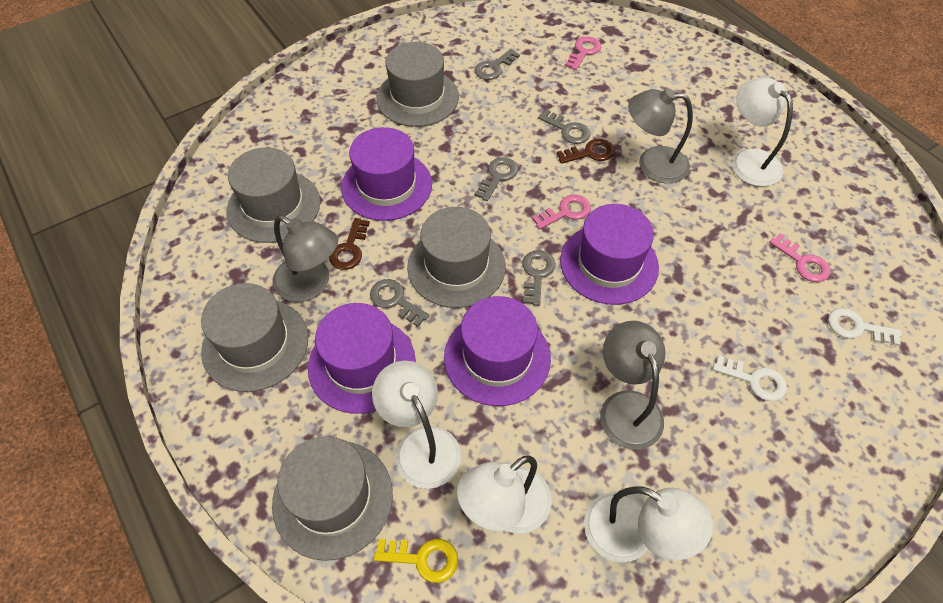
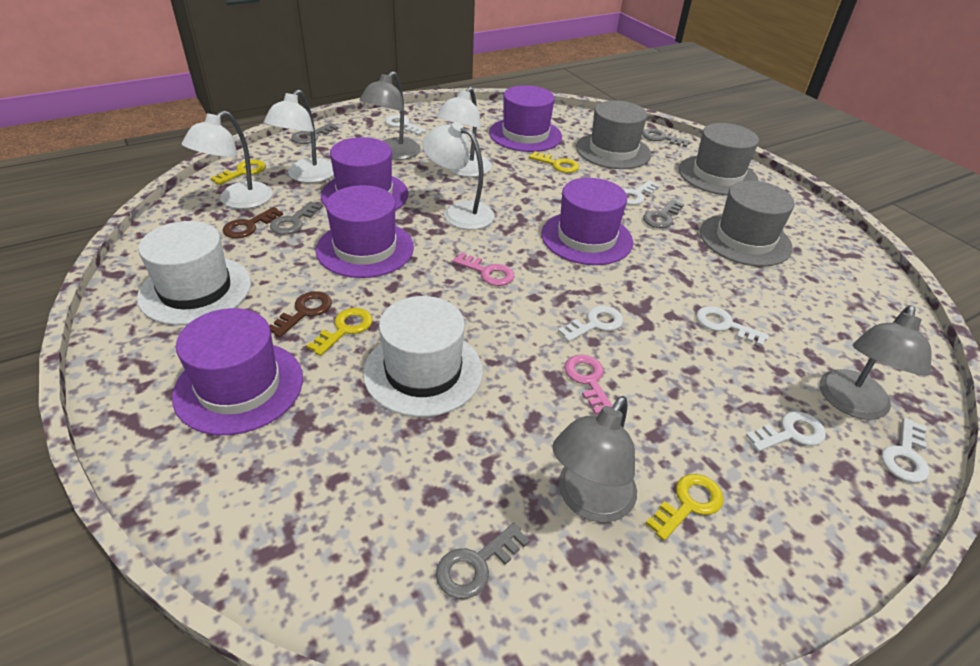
grey hat: [201,283,308,392] [227,147,320,243] [272,436,393,561] [376,42,459,127] [407,207,506,308] = 5 -> [576,100,651,169] [678,123,759,195] [700,181,795,266] = 3
pink key: [532,195,591,229] [565,37,601,70] [769,233,830,282] = 3 -> [453,253,515,286] [564,355,613,415] = 2
purple hat: [308,303,416,414] [341,127,432,221] [444,296,551,406] [560,204,659,305] = 4 -> [172,308,303,435] [316,185,414,278] [321,137,408,211] [489,85,562,152] [541,178,633,265] = 5
white hat: none = 0 -> [137,221,251,325] [363,296,483,417] = 2
white key: [713,355,787,401] [828,308,901,346] = 2 -> [385,115,427,135] [558,306,623,342] [623,180,660,205] [696,306,769,347] [745,411,826,452] [881,418,929,482] = 6
yellow key: [374,539,458,583] = 1 -> [211,159,266,185] [306,308,372,356] [529,151,579,173] [645,474,724,541] = 4

